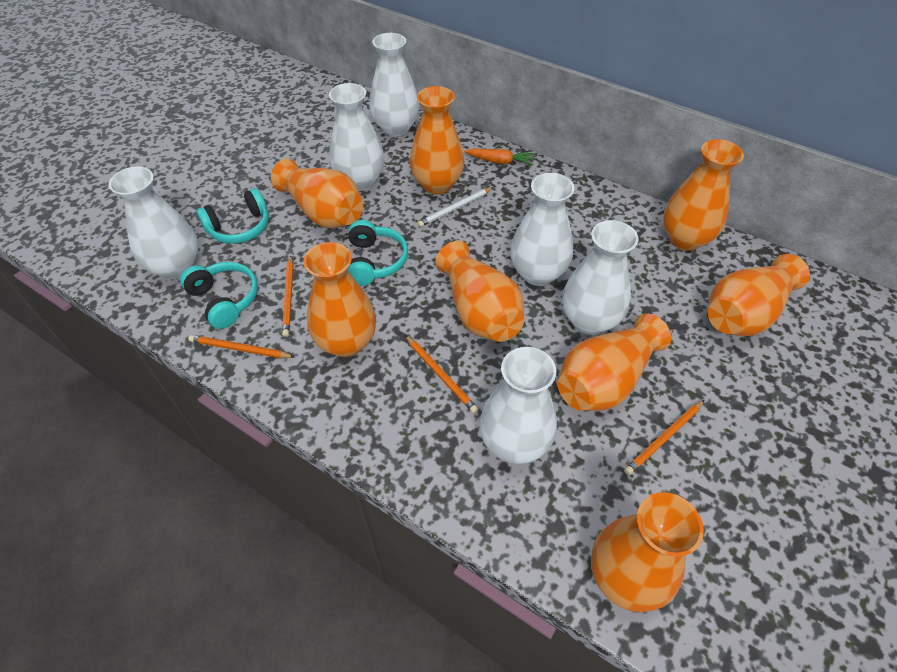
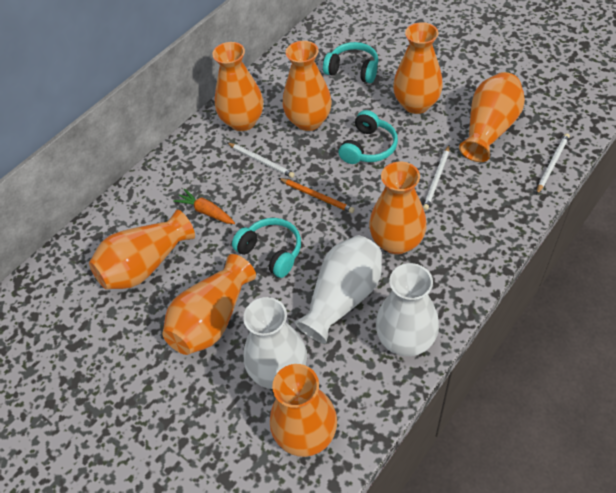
orange pencil: [188,335,295,358] [282,255,293,337] [405,335,478,413] [624,400,704,475] = 4 -> [279,178,355,213] = 1
white pencil: [417,187,494,227] = 1 -> [227,143,295,178] [423,145,450,210] [536,133,570,195] = 3
white vase: [108,167,198,279] [329,83,384,191] [369,33,420,136] [479,347,557,464] [510,173,575,286] [562,220,639,335] = 6 -> [243,297,307,389] [295,235,382,344] [376,263,439,356] = 3

